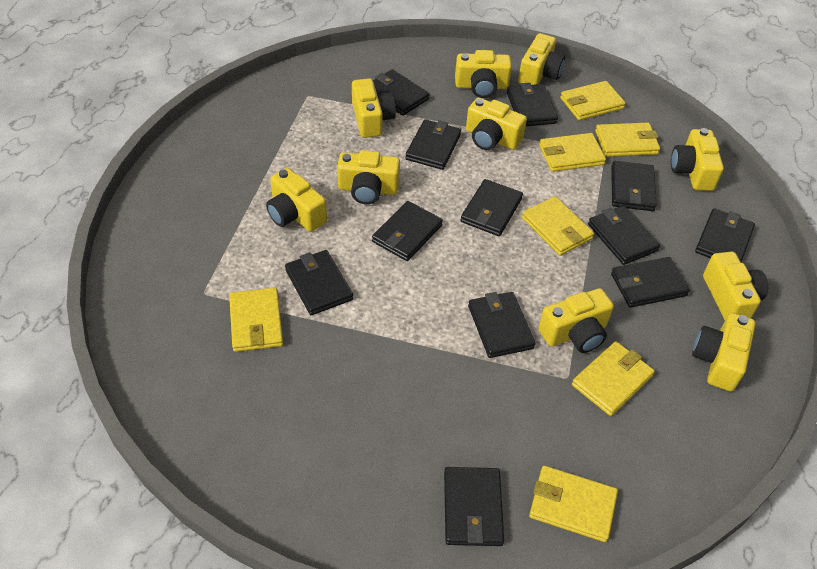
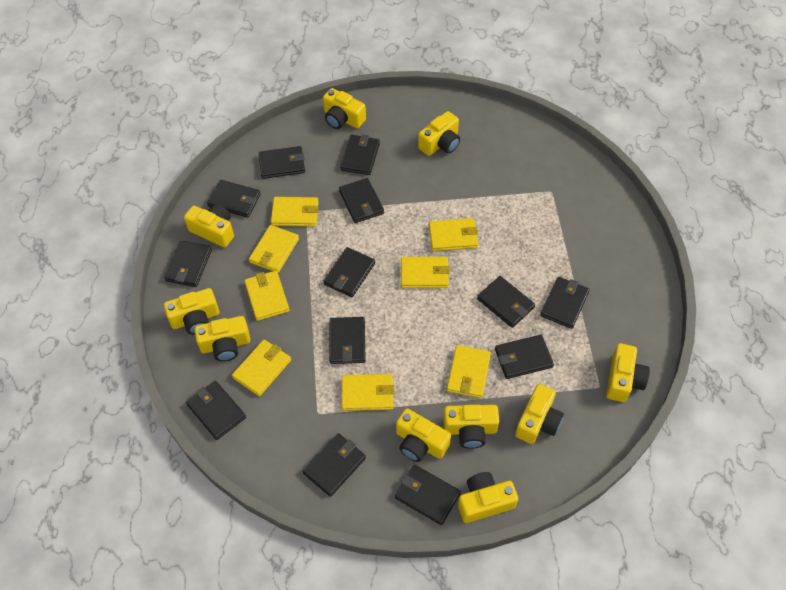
black wallet: [285,250,353,315] [372,201,443,261] [373,69,430,116] [405,119,461,170] [444,467,504,546] [460,179,523,236] [468,292,535,358] [507,83,558,126] [588,206,660,265] [611,161,657,211] [611,257,690,308] [695,208,755,262] = 12 -> [164,241,212,287] [186,381,246,440] [207,180,261,218] [259,146,305,179] [303,433,366,497] [323,247,375,297] [329,317,366,364] [339,178,384,223] [340,134,380,175] [395,465,461,525] [477,276,535,328] [495,335,554,379] [540,277,590,329] = 13
yellow wallet: [229,288,283,352] [522,196,594,255] [529,466,618,542] [539,133,606,172] [560,81,626,120] [572,341,655,416] [595,122,660,157] = 7 -> [232,340,291,396] [244,271,290,321] [249,225,299,273] [271,197,319,227] [342,374,394,411] [401,257,450,288] [429,218,478,251] [447,345,491,398] = 8

